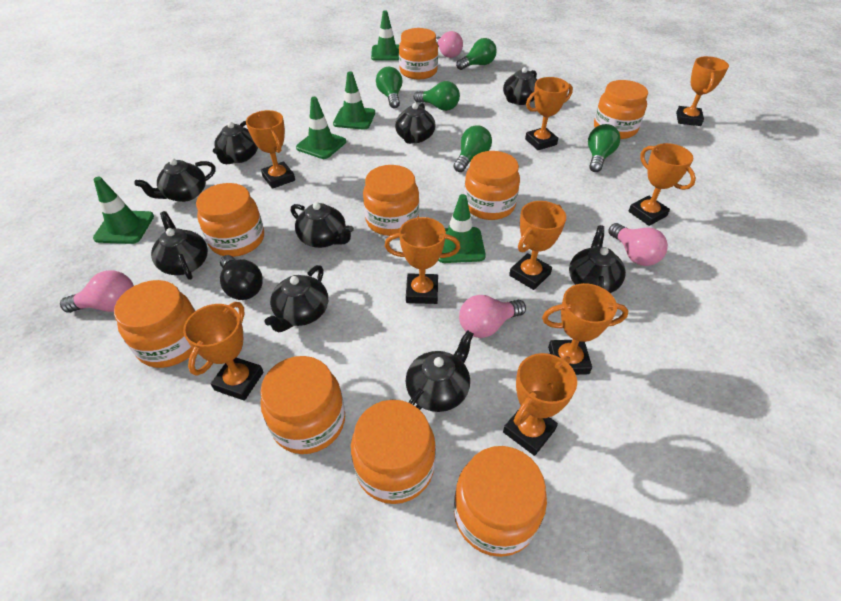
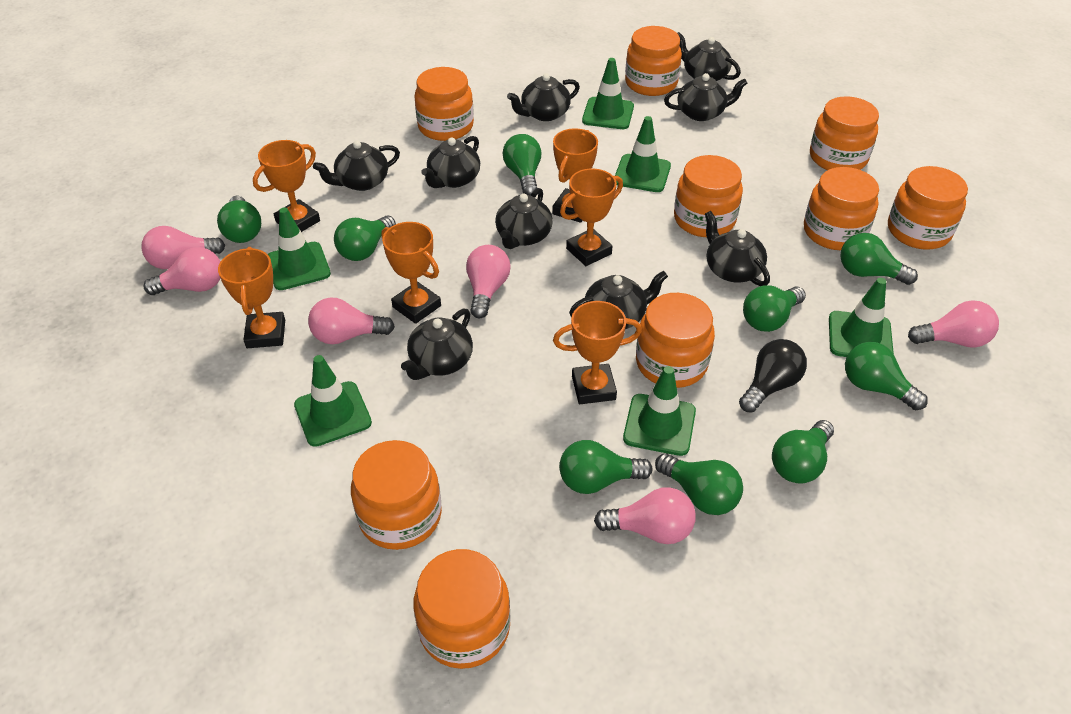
green light bulb: [376,67,402,108] [414,81,460,111] [453,125,492,172] [456,38,497,70] [588,124,621,172] = 5 -> [217,196,261,243] [334,216,396,261] [502,134,541,196] [559,440,652,494] [655,453,743,515] [743,285,806,332] [772,420,834,484] [840,233,918,285] [845,342,928,410] = 9
green traffic cone: [93,177,154,244] [296,97,346,159] [333,71,375,130] [371,10,399,61] [438,194,486,263] = 5 -> [268,208,331,290] [294,355,372,447] [582,58,634,129] [615,116,671,192] [623,366,696,456] [829,278,894,357] = 6
orange trophy: [183,302,263,401] [246,110,295,189] [385,217,460,304] [503,353,577,456] [509,201,566,290] [525,77,573,150] [542,283,628,375] [628,143,696,226] [676,56,729,126] = 9 -> [218,247,285,348] [253,140,320,232] [382,222,441,324] [552,128,598,223] [553,301,642,404] [560,168,623,266] = 6
pink light bulb: [60,270,134,313] [436,31,463,58] [459,295,526,338] [608,223,668,266] = 4 -> [141,226,225,269] [143,247,221,295] [308,298,395,344] [466,245,511,318] [594,487,696,544] [908,300,999,347] = 6

